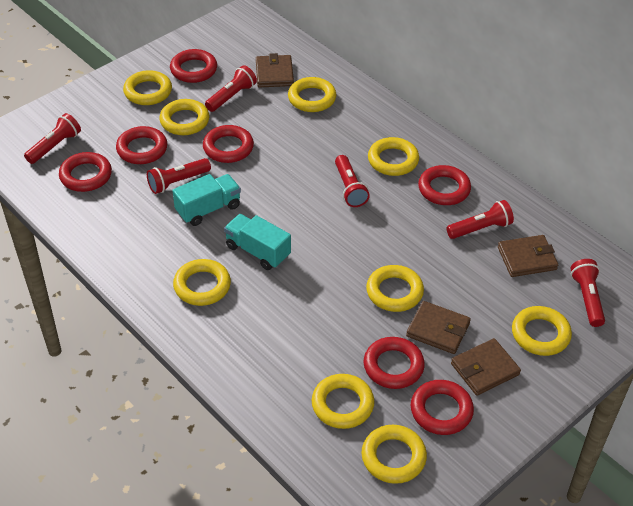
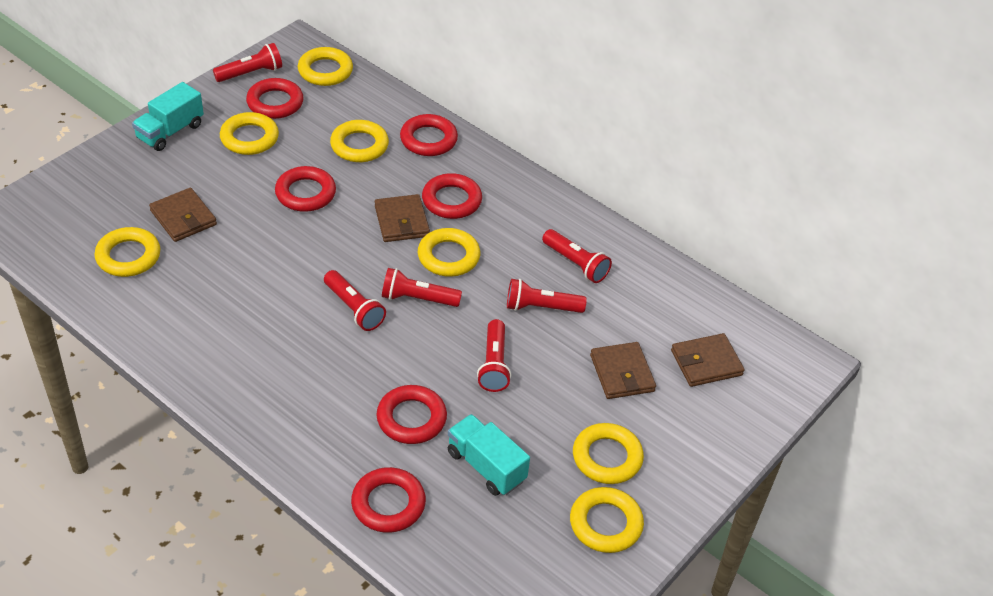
red ring: [59,152,112,192] [116,126,167,164] [170,49,217,83] [203,125,254,163] [364,337,425,389] [411,380,474,435] [418,165,471,205] = 7 -> [246,78,304,119] [275,166,336,212] [351,467,426,533] [376,385,447,444] [400,114,458,156] [422,173,482,219] = 6
yellow ring: [123,70,172,105] [160,99,209,135] [173,259,231,306] [288,77,336,112] [312,374,375,429] [361,425,427,484] [366,265,424,312] [368,137,419,176] [512,306,572,356] = 9 -> [94,227,161,277] [220,112,279,155] [298,47,353,86] [330,120,389,162] [418,228,480,277] [570,487,644,553] [573,423,644,484] = 7

